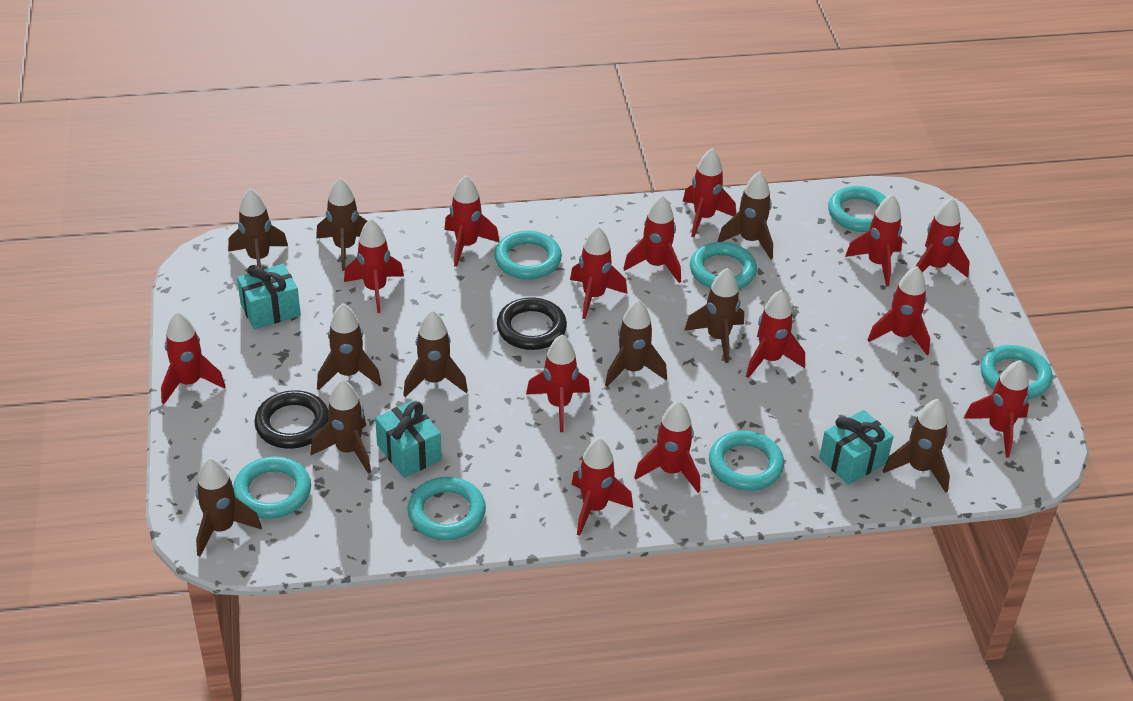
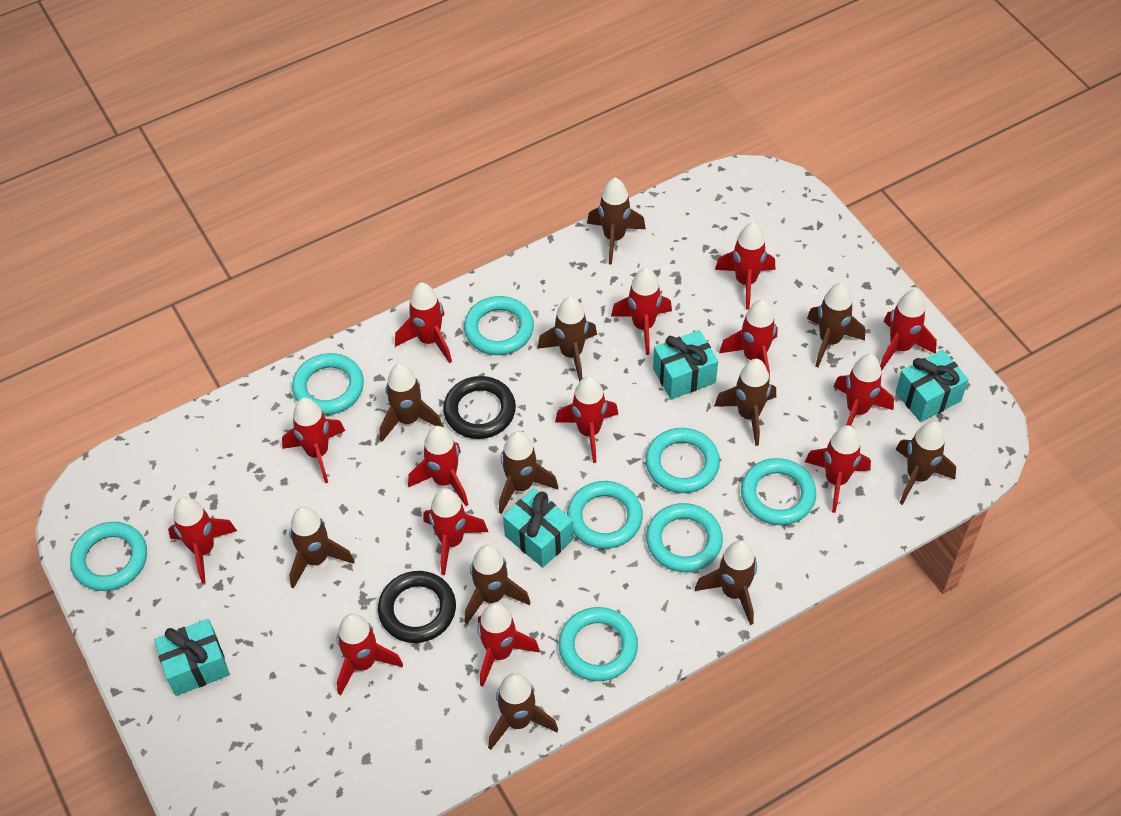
brown rocket: [196,458,262,556] [228,188,288,268] [311,379,371,474] [316,178,368,271] [317,303,382,390] [403,310,468,397] [605,299,667,387] [684,268,744,363] [718,171,773,260] [883,399,950,493] = 10 -> [289,507,355,589] [380,363,443,442] [464,545,531,624] [488,673,558,750] [499,431,558,514] [537,296,597,382] [587,178,646,265] [695,540,757,625] [714,359,776,446] [807,283,865,367] [896,421,956,505] = 11
turquoise gift: [237,264,301,329] [375,401,442,478] [819,410,894,485] = 3 -> [154,619,230,696] [503,488,573,568] [653,330,718,400] [896,350,969,422] = 4
turquoise ring: [233,456,311,519] [407,477,486,540] [494,231,562,279] [690,242,757,289] [709,431,784,491] [828,186,887,232] [980,345,1053,399] = 7 -> [70,522,147,591] [292,353,364,415] [464,296,534,355] [558,607,638,681] [567,481,643,549] [645,428,720,493] [646,503,723,572] [741,458,816,525] = 8

